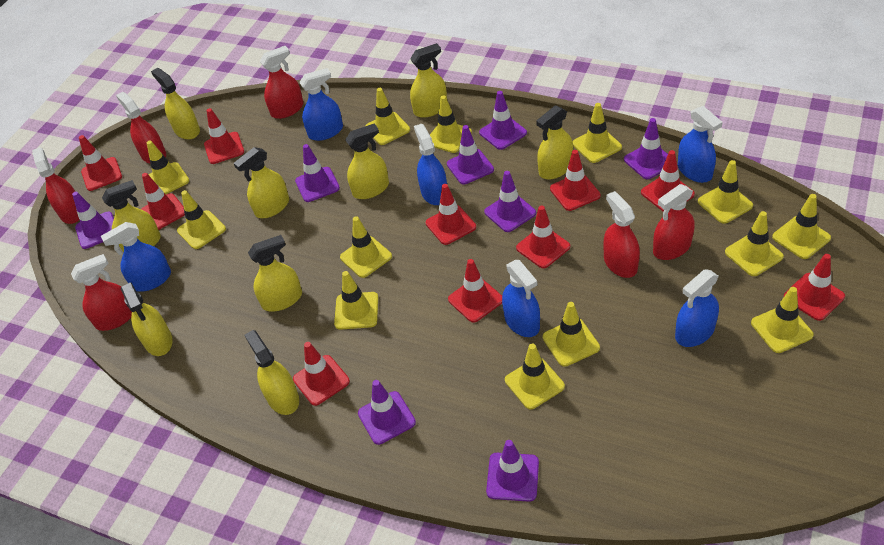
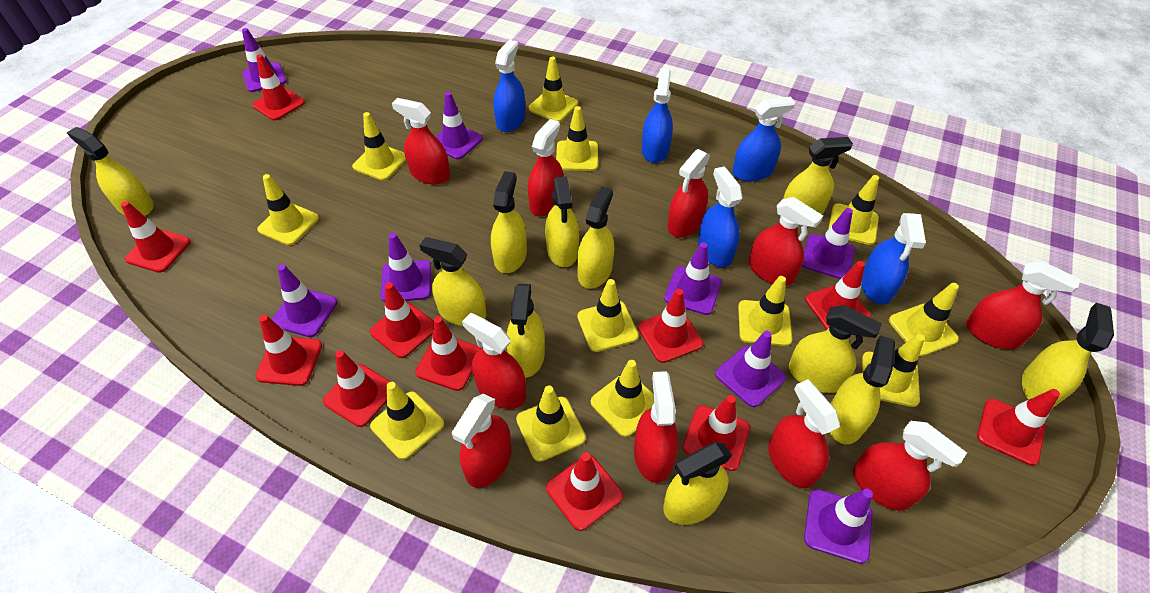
blue spray bottle: [101,222,171,291] [299,68,343,141] [414,124,447,205] [502,260,540,337] [675,269,719,347] [678,106,723,183] = 6 -> [494,40,525,132] [642,68,673,163] [698,166,743,267] [732,97,795,182] [861,213,926,305] = 5
red spray bottle: [32,147,80,224] [71,254,132,331] [116,92,166,164] [260,46,303,119] [604,191,640,278] [653,184,694,260] = 6 -> [392,98,450,184] [452,393,511,488] [462,313,526,409] [528,119,564,216] [634,371,679,483] [668,149,710,238] [749,197,823,286] [768,379,840,488] [853,421,967,511] [966,261,1080,349] = 10
red traffic cone: [79,135,122,191] [141,173,185,230] [204,108,244,164] [293,342,350,406] [426,184,476,245] [448,259,502,323] [516,205,570,268] [550,150,601,211] [641,150,695,212] [784,254,845,321] = 10 -> [121,201,191,273] [252,54,305,120] [255,315,322,386] [323,350,391,427] [370,283,434,358] [415,316,481,391] [546,452,623,531] [638,289,703,363] [682,395,750,471] [805,261,871,330] [977,389,1060,466] = 11
yellow spray bottle: [102,180,161,253] [121,282,173,356] [151,68,200,139] [234,147,289,218] [245,330,299,415] [248,235,302,311] [345,124,389,199] [410,43,447,118] [536,105,573,179] = 9 -> [67,127,154,216] [419,237,486,326] [491,171,527,273] [507,284,545,378] [545,176,579,267] [577,186,614,289] [663,442,732,525] [783,137,853,214] [789,305,882,393] [830,335,895,445] [1022,303,1114,408] = 11
yellow traffic cone: [147,141,189,194] [177,190,226,249] [334,271,378,330] [340,216,392,278] [365,88,410,145] [430,95,472,153] [505,344,565,409] [543,302,600,367] [573,103,622,163] [698,160,753,224] [725,211,784,276] [751,287,814,353] [772,194,831,259] = 13 -> [257,174,319,245] [352,112,406,181] [370,382,444,460] [516,385,586,462] [529,57,578,122] [556,106,598,171] [577,279,639,352] [591,360,654,437] [738,276,792,346] [828,175,879,245] [862,334,925,407] [889,283,959,356] = 12

